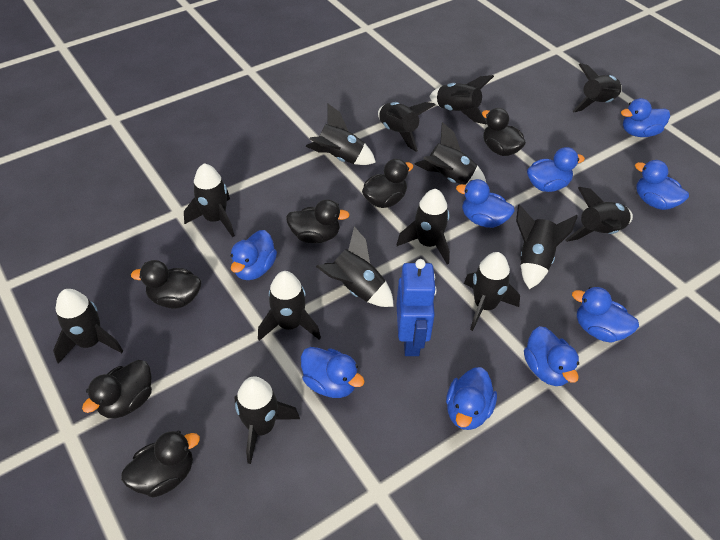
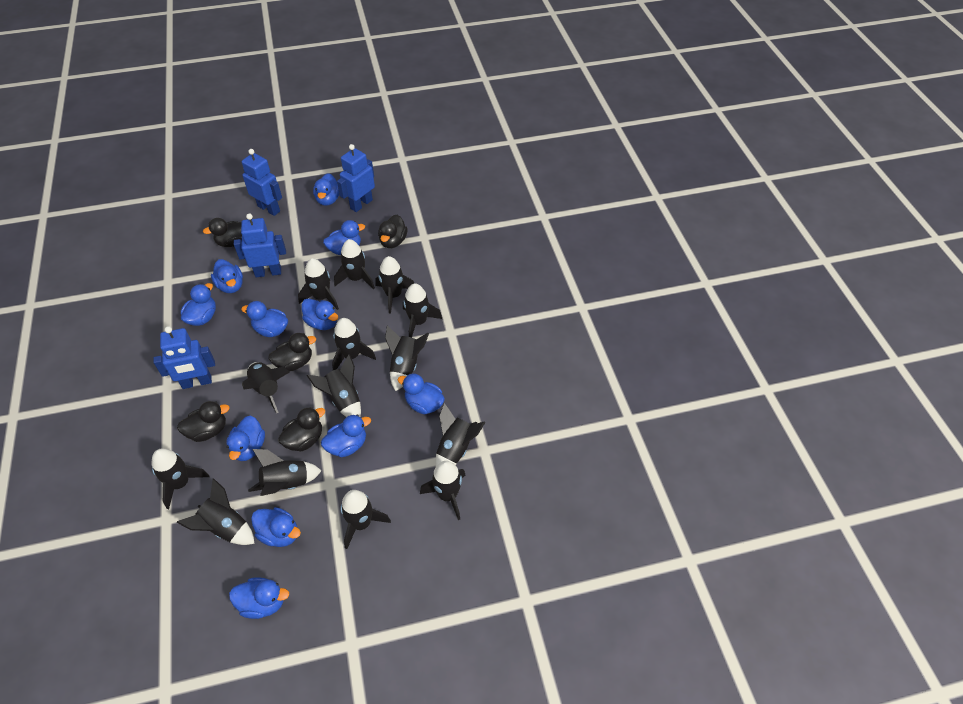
black duck: [82,360,152,418] [121,430,200,497] [131,260,201,308] [286,200,350,243] [362,159,413,208] [482,108,526,156] = 6 -> [177,401,230,442] [203,218,242,247] [268,333,316,371] [278,407,325,452] [378,215,408,248] = 5
blue duck: [231,230,277,280] [301,347,365,398] [446,367,497,430] [456,179,515,228] [524,326,579,386] [527,147,585,192] [572,287,639,343] [621,98,670,137] [635,160,689,210] = 9 -> [181,283,216,326] [211,259,243,293] [226,416,265,461] [229,577,289,619] [241,301,288,337] [251,507,301,547] [302,298,338,330] [313,173,340,206] [321,415,371,457] [323,220,365,255] [398,373,445,414] = 11
blue robot: [396,259,437,356] = 1 -> [153,326,215,389] [234,213,286,277] [242,149,282,216] [337,144,375,212] = 4

